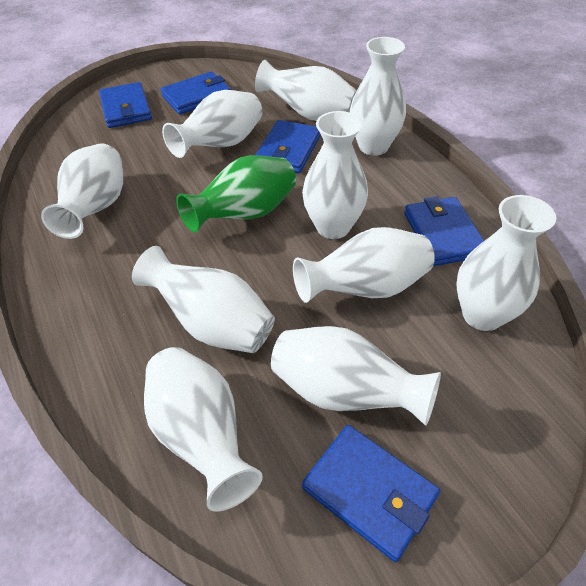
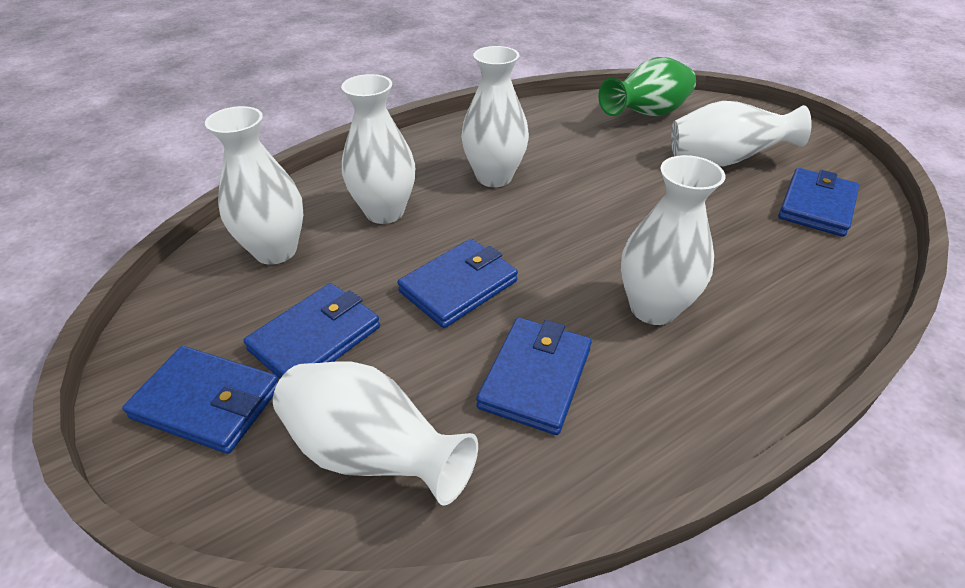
white vase: [41,144,123,239] [132,246,275,353] [144,347,263,511] [162,90,262,158] [255,60,357,121] [271,326,441,426] [293,227,435,303] [302,111,368,239] [350,37,406,156] [456,195,556,331] = 10 -> [205,106,303,264] [273,362,478,506] [341,74,415,224] [461,46,529,187] [621,155,725,325] [671,101,812,167] = 6

